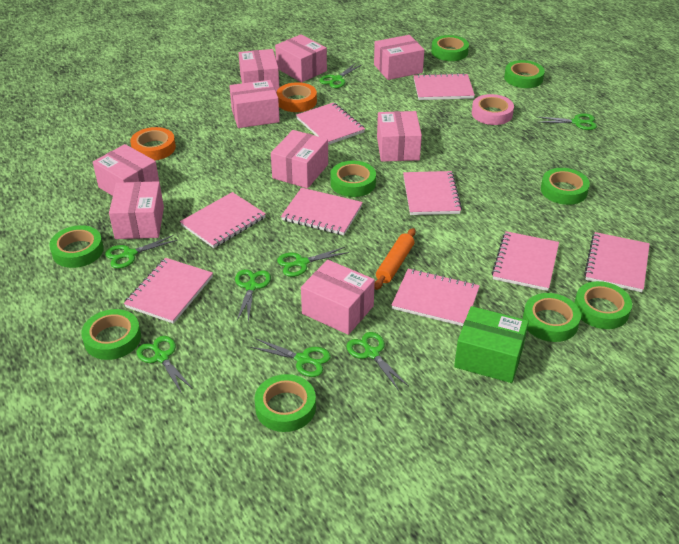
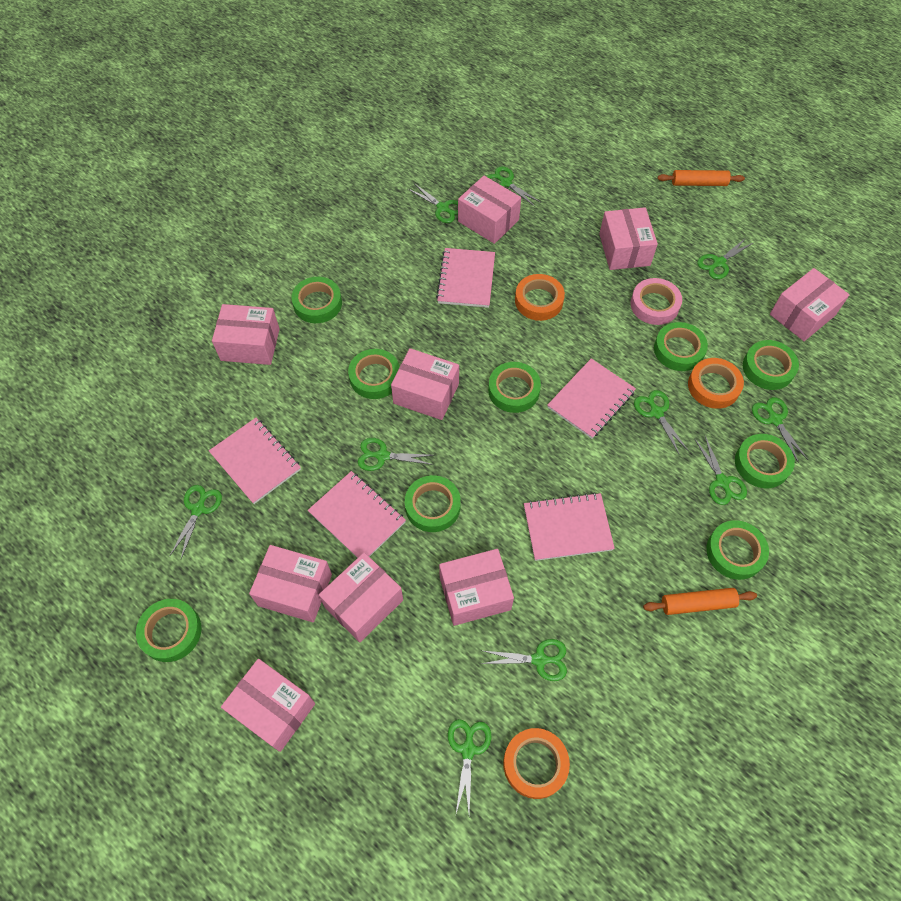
green box: [454,306,529,383] = 1 -> none = 0
green scissors: [105,235,177,269] [137,336,193,394] [235,269,271,322] [250,339,331,377] [277,247,349,277] [319,63,361,88] [346,332,409,391] [537,113,597,130] = 8 -> [170,485,222,559] [358,438,434,471] [408,183,458,223] [448,719,491,817] [481,639,567,681] [486,166,540,207] [634,390,688,454] [694,436,747,505] [697,237,753,279] [752,397,808,463] = 10
orange rolling pin: [374,228,416,290] = 1 -> [643,588,757,615] [658,170,745,186] = 2
orange tape: [130,127,176,160] [277,82,317,112] = 2 -> [503,728,570,799] [515,274,565,321] [688,358,744,409] = 3
pink notebook: [124,258,213,324] [180,192,266,248] [281,188,363,235] [296,102,365,145] [392,269,480,326] [403,171,462,215] [414,73,475,100] [492,231,559,291] [584,232,650,292] = 9 -> [209,418,301,504] [308,471,406,558] [436,248,495,308] [524,493,615,561] [547,358,636,439] = 5

